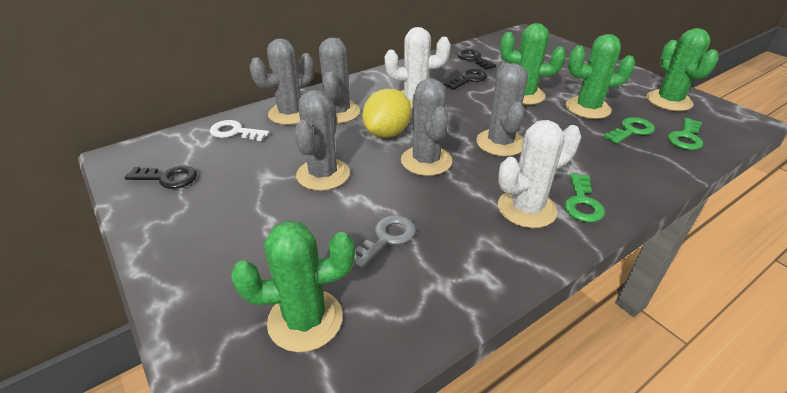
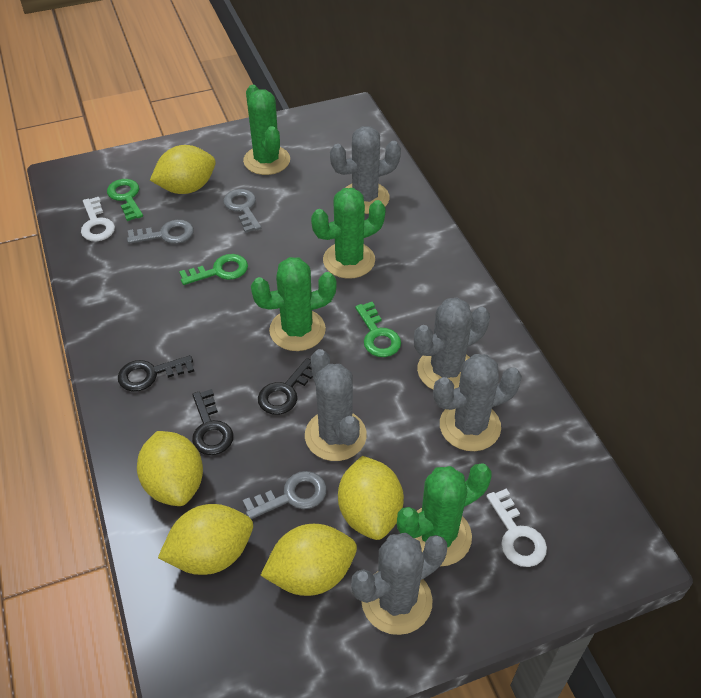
grey key: [354,215,416,269] = 1 -> [127,220,194,244] [224,189,261,233] [243,471,327,519] = 3
white cactus: [385,27,451,110] [498,120,581,228] = 2 -> none = 0
white key: [210,120,269,141] = 1 -> [81,197,115,241] [486,489,547,567] = 2
yellow lemon: [362,89,412,138] = 1 -> [137,431,203,506] [150,145,216,194] [158,504,253,575] [260,524,357,596] [338,456,404,540] = 5

